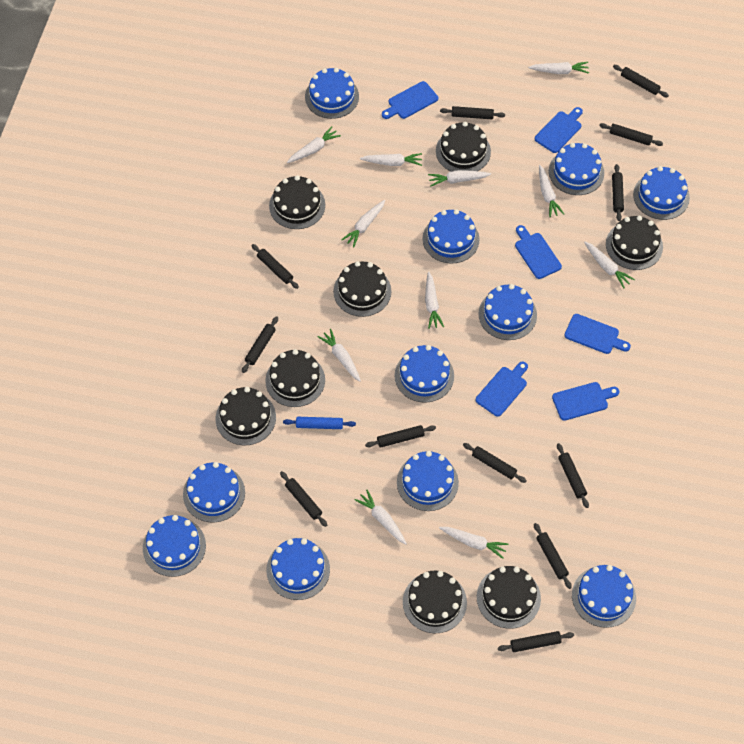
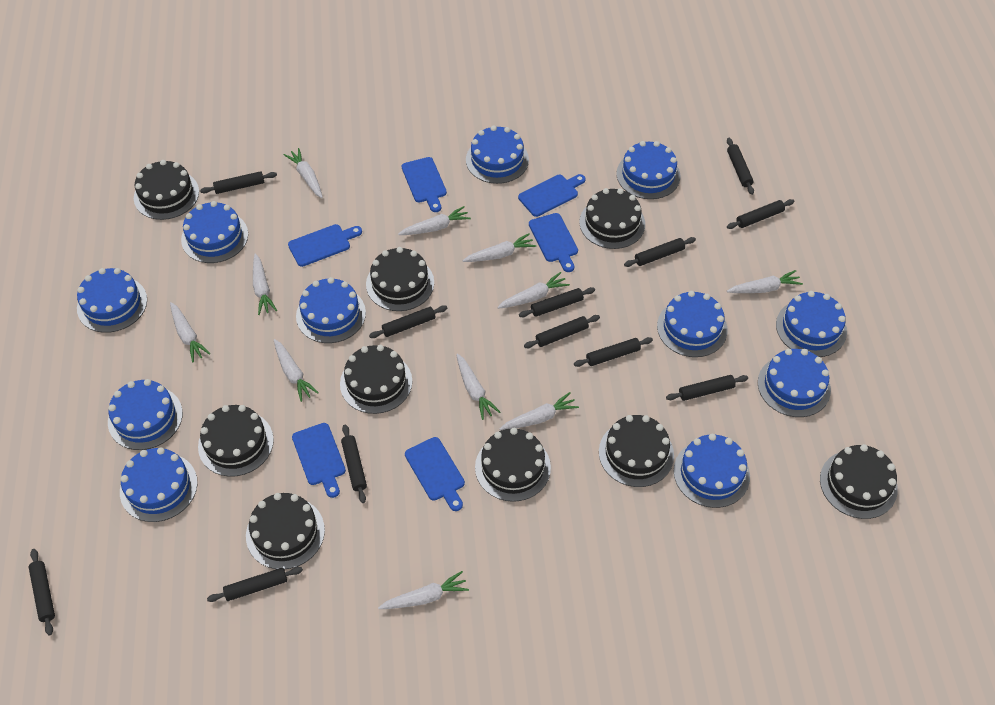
black cake: [216,387,276,445] [265,349,325,407] [269,175,325,229] [333,261,391,317] [403,571,467,633] [436,122,491,171] [477,566,541,629] [606,216,663,270] = 8 -> [134,160,199,220] [198,405,274,477] [246,493,325,569] [340,345,412,414] [366,247,434,311] [475,428,551,502] [579,188,645,249] [599,415,674,487] [820,444,898,519] = 9
blue rolling pin: [283,417,356,429] = 1 -> none = 0

